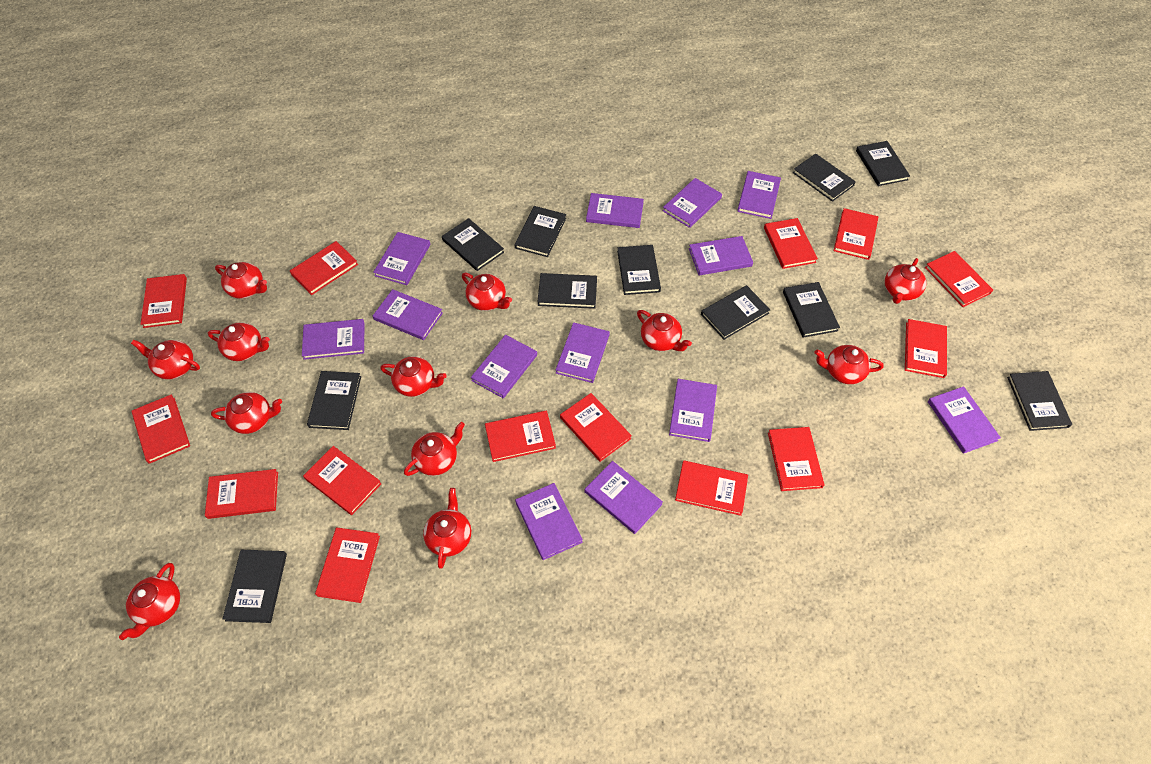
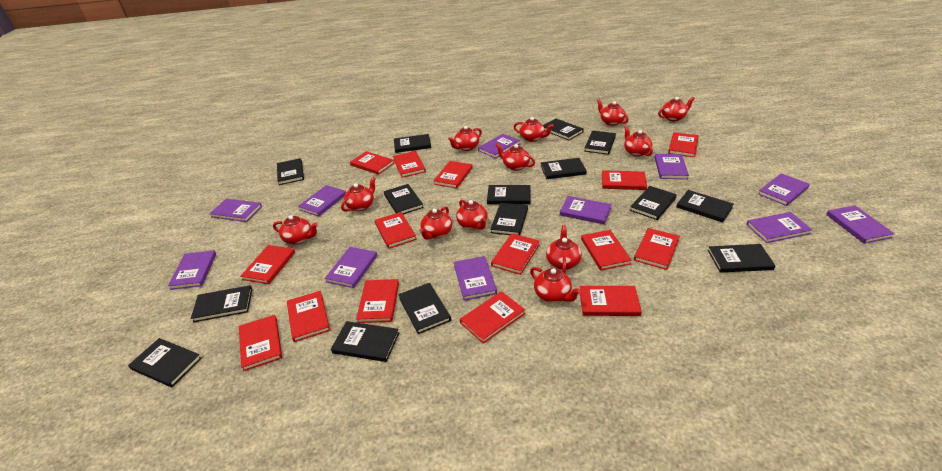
black book: [223,550,287,623] [307,371,361,430] [442,218,504,271] [514,206,566,257] [537,273,597,309] [617,245,661,295] [701,285,770,340] [783,282,840,338] [793,154,856,202] [856,141,910,186] [1007,371,1072,431] = 11 -> [128,338,202,387] [191,285,252,323] [277,158,304,185] [331,321,399,362] [384,184,424,214] [394,134,431,153] [398,283,451,334] [487,185,531,204] [490,203,528,235] [541,158,587,179] [543,119,584,141] [584,130,616,155] [630,186,677,220] [676,190,734,222] [708,244,776,273] = 15
purple book: [302,319,365,360] [373,232,431,285] [373,289,443,340] [471,335,537,398] [515,483,583,560] [556,322,610,383] [585,461,663,534] [586,193,644,228] [663,178,722,228] [669,379,717,442] [689,236,753,275] [737,171,781,219] [928,386,1001,454] = 13 -> [168,250,216,290] [209,199,262,222] [298,185,346,217] [325,247,377,288] [454,256,497,301] [478,134,520,158] [560,196,612,225] [654,154,689,179] [746,212,812,243] [758,173,810,206] [826,205,895,244] = 11
red book: [131,394,190,464] [141,274,187,328] [205,469,278,519] [290,241,358,295] [303,446,381,515] [315,527,380,603] [485,411,556,462] [560,393,632,462] [675,460,748,516] [764,218,818,269] [768,427,824,491] [833,208,878,260] [905,319,947,378] [925,251,993,307] = 14 -> [239,315,282,371] [241,245,295,284] [287,291,330,342] [350,151,394,175] [356,279,399,323] [375,212,417,249] [393,151,426,178] [433,161,473,189] [460,291,525,344] [491,233,540,275] [580,286,642,316] [581,230,632,271] [602,170,647,190] [634,228,680,270] [668,132,699,157] = 15

